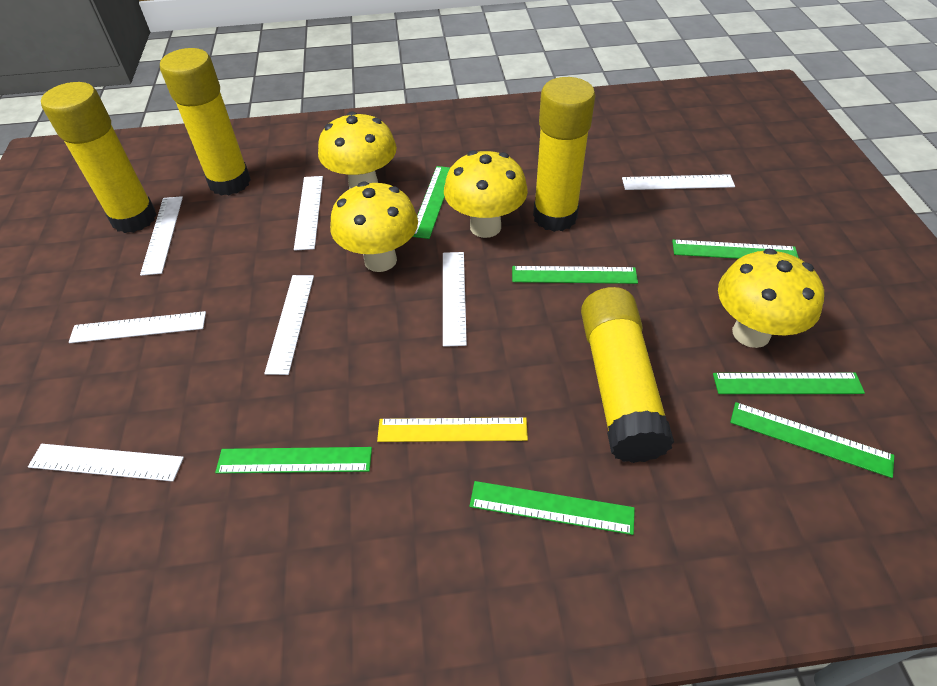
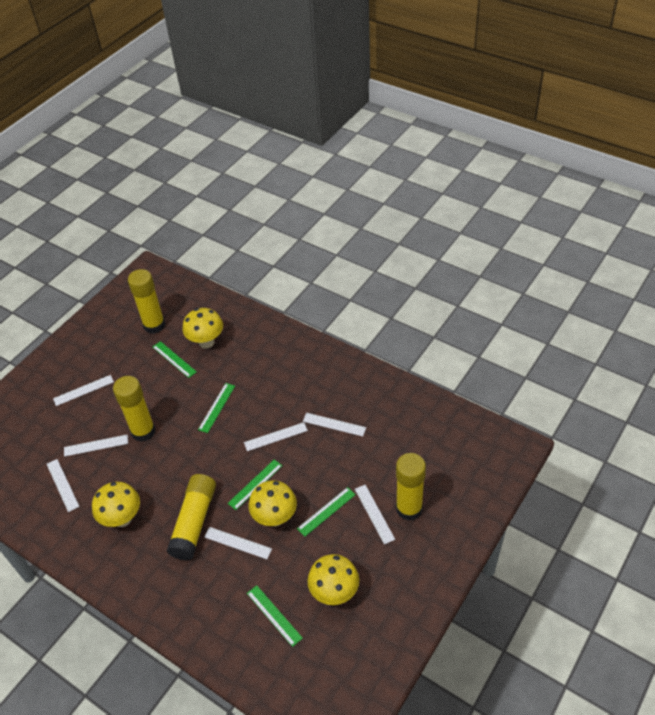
green ruler: [215,447,372,474] [412,166,451,239] [469,481,635,535] [512,266,638,284] [672,240,799,259] [713,373,865,394] [730,402,894,478] = 7 -> [153,341,197,378] [198,383,235,433] [228,460,282,510] [247,585,303,647] [297,487,356,537] = 5
yellow ruler: [377,417,528,442] = 1 -> none = 0

